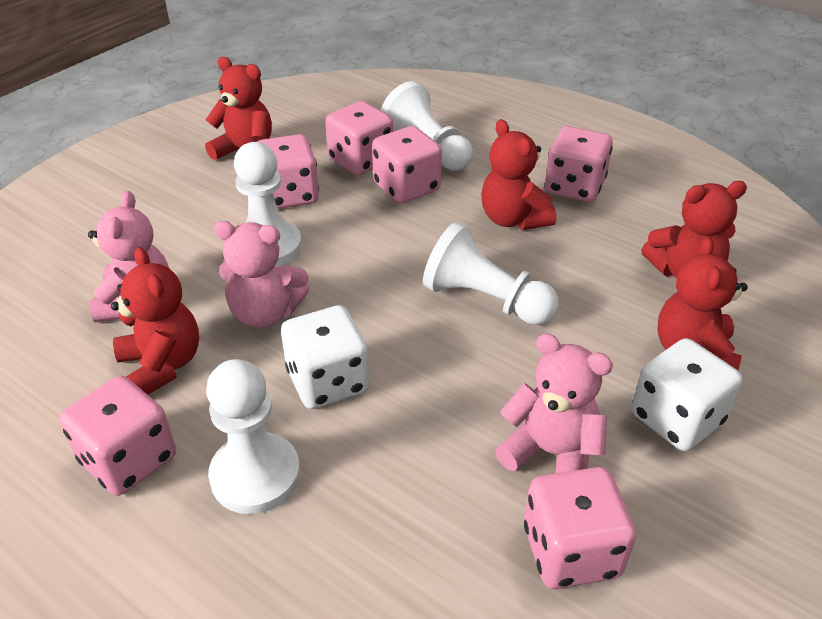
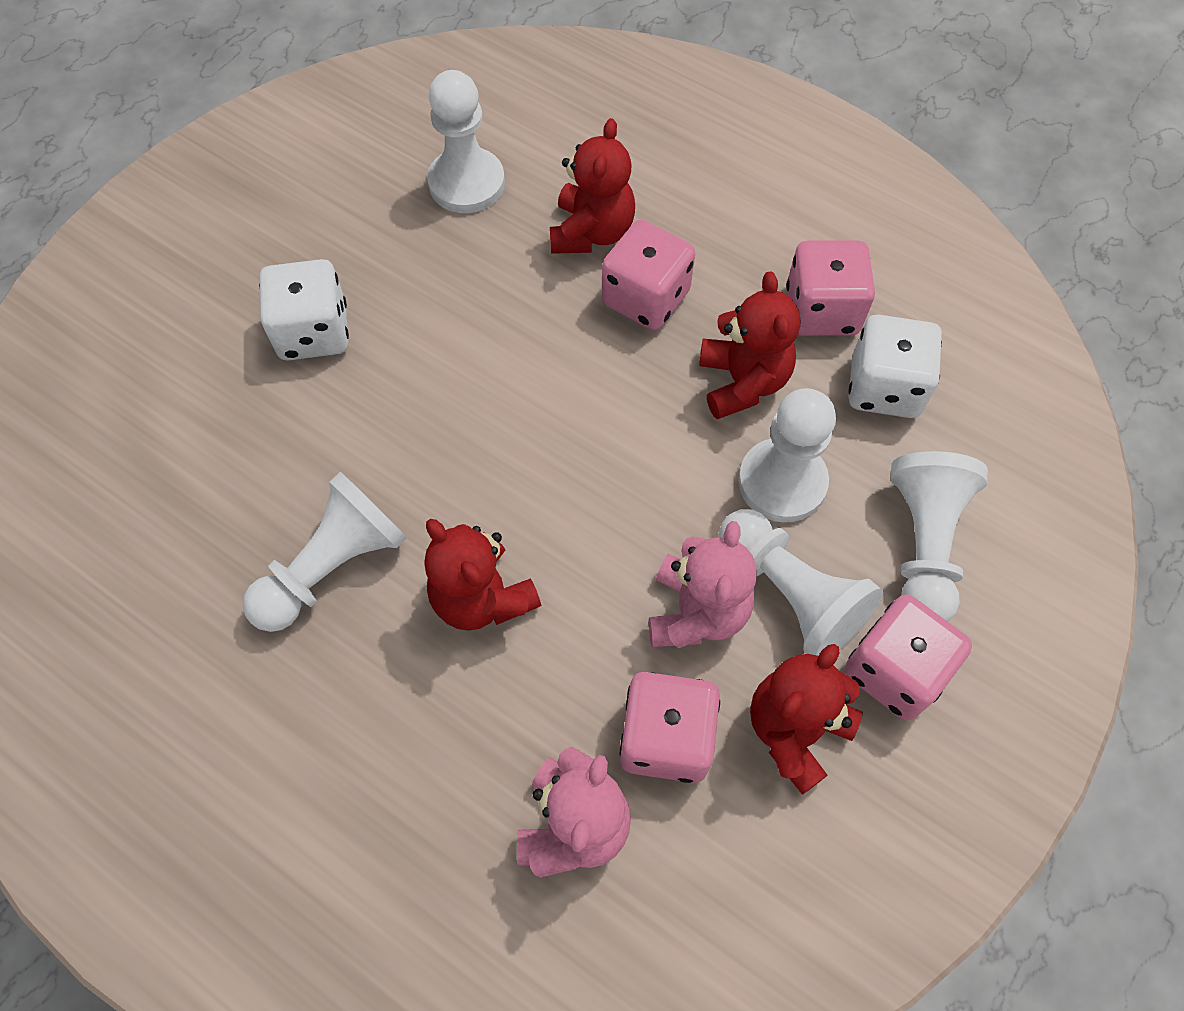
pink dice: [59,376,176,496] [257,134,319,209] [325,101,393,175] [372,126,442,203] [524,467,636,589] [545,126,613,202] = 6 -> [602,220,695,330] [620,672,720,783] [786,240,875,336] [845,595,972,720] = 4
pink teddy bear: [88,191,169,323] [214,221,309,328] [495,334,613,473] = 3 -> [517,747,631,878] [649,521,757,648] = 2
red teddy bear: [111,247,199,395] [205,57,272,160] [481,119,556,230] [641,181,747,279] [657,236,748,370] = 5 -> [425,519,542,631] [550,118,635,254] [699,271,800,419] [750,644,863,795] = 4
white pawn: [206,359,300,514] [234,142,302,267] [381,81,473,171] [423,222,559,325] = 4 -> [243,472,407,632] [427,70,505,213] [719,509,883,656] [738,388,836,523] [890,451,988,622] = 5

